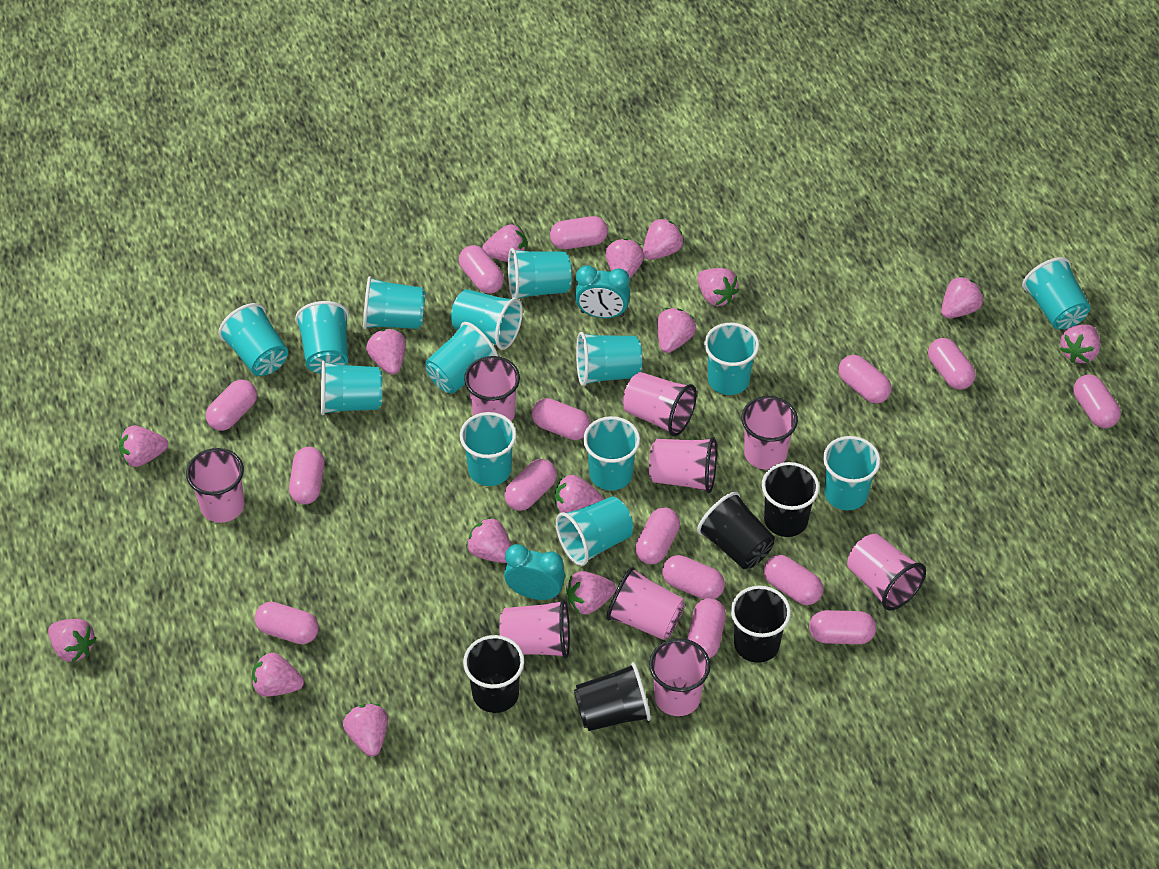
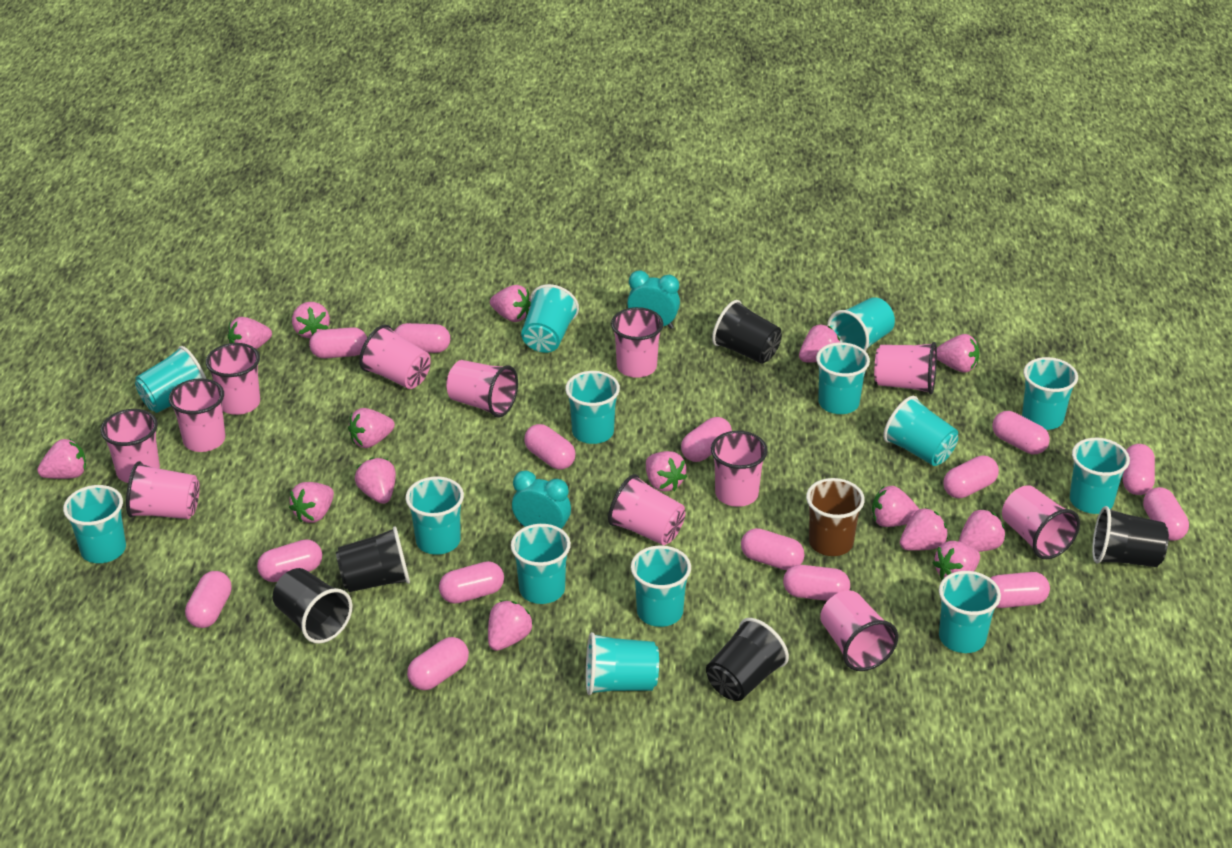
brown cup: none = 0 -> [806,478,865,556] = 1
pink cup: [186,448,244,523] [464,356,520,421] [500,599,570,659] [606,567,685,640] [623,372,697,437] [649,437,717,493] [649,638,711,716] [741,396,798,470] [847,534,926,610] = 9 -> [101,409,160,483] [126,461,200,519] [169,378,225,452] [206,343,260,415] [359,325,431,389] [446,360,518,418] [608,474,685,545] [611,307,663,378] [711,431,768,507] [820,590,898,671] [874,342,937,394] [1002,485,1080,559] = 12

